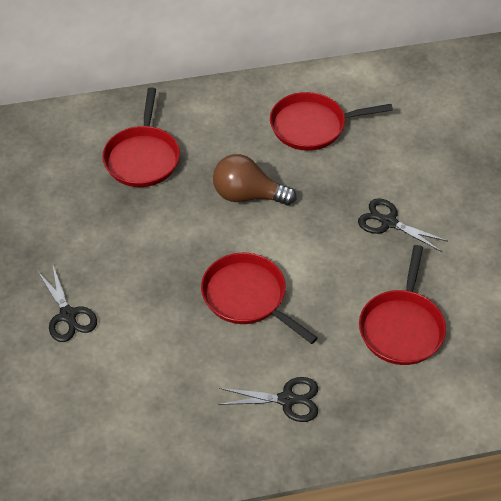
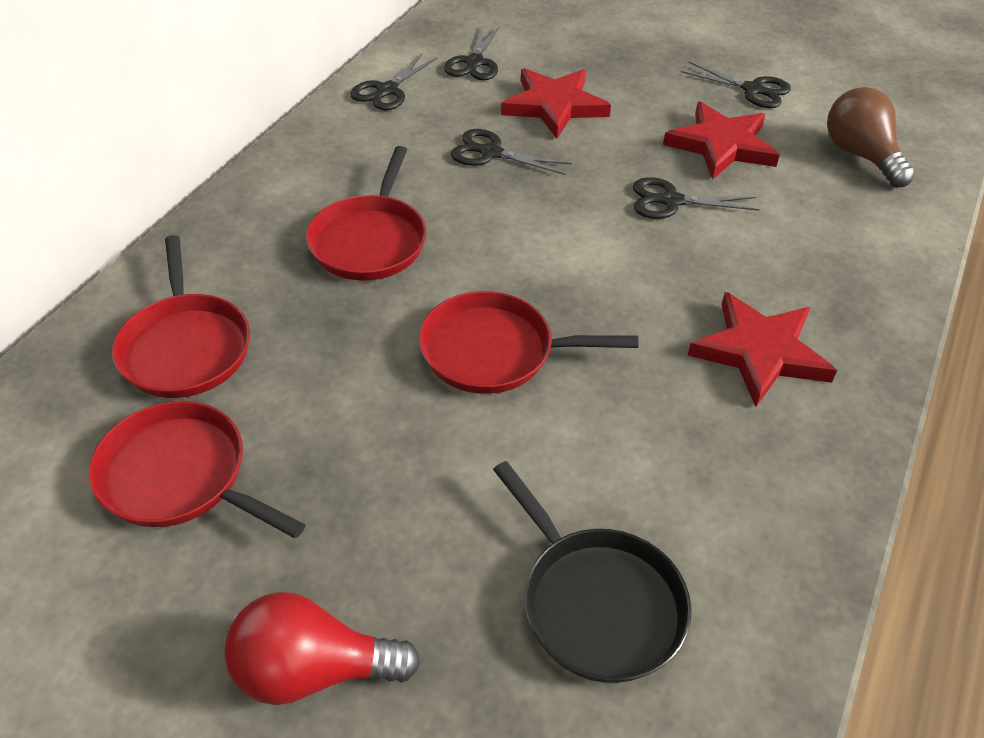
black pan: none = 0 -> [493,461,692,683] = 1
black scissors: [38,266,97,342] [218,377,318,422] [358,198,447,252] = 3 -> [350,54,438,110] [444,25,500,80] [451,129,572,175] [633,177,760,219] [681,61,791,108] = 5
red light bulb: none = 0 -> [225,592,420,705] = 1
red star: none = 0 -> [501,68,611,138] [663,102,780,180] [688,292,837,407] = 3

